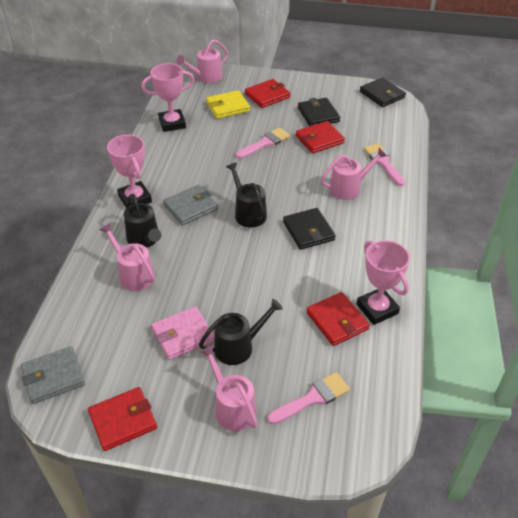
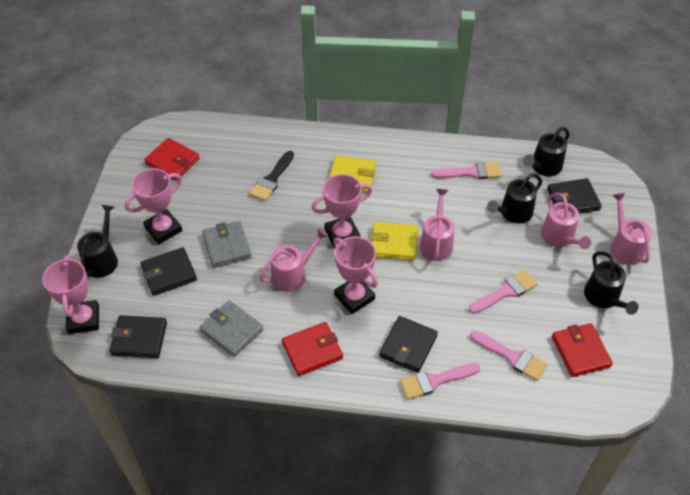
black brush: none = 0 -> [249,151,294,201] = 1
black wallet: [283,208,336,250] [298,98,340,126] [360,77,406,107] = 3 -> [110,315,167,358] [140,247,197,296] [379,316,438,373] [547,178,602,214] = 4
black watering can: [124,194,161,248] [199,299,283,365] [226,162,267,228] = 3 -> [77,205,118,278] [487,174,542,223] [523,127,569,176] [584,251,639,315] = 4
pink brush: [236,128,290,159] [267,372,350,425] [364,143,405,186] = 3 -> [400,363,480,400] [431,162,501,179] [469,270,538,314] [470,331,548,381] = 4
pink trophy: [107,135,152,208] [141,63,194,132] [357,240,410,325] = 3 -> [42,255,99,334] [125,168,182,244] [312,174,372,249] [333,236,378,314] = 4
pink wallet: [151,306,214,360] = 1 -> none = 0
red wallet: [88,387,157,451] [245,79,290,108] [296,121,345,153] [306,292,370,346] = 4 -> [144,138,200,180] [282,322,343,376] [552,323,613,377] = 3
yellow wallet: [206,90,250,119] = 1 -> [329,155,376,192] [371,222,418,260] = 2

